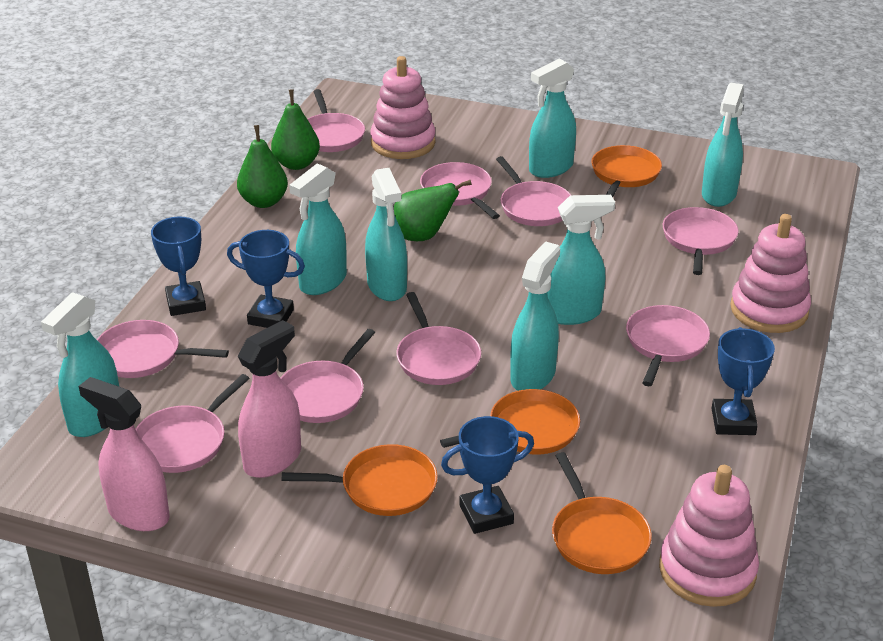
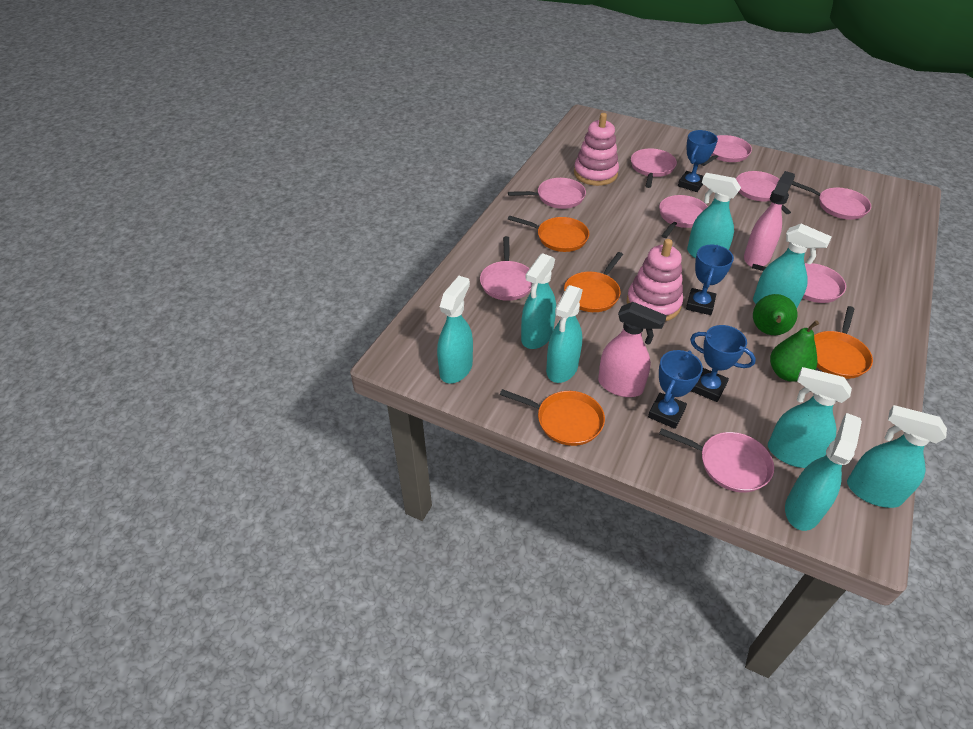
green pear: [237,125,288,208] [271,89,320,170] [394,180,472,241] = 3 -> [753,294,797,335] [770,320,819,382] = 2
pink stacking toy: [370,56,436,159] [659,465,759,607] [730,214,811,333] = 3 -> [574,113,619,186] [626,239,683,321] = 2
turquoise spray bottle: [41,292,119,437] [289,164,347,295] [365,168,407,301] [510,241,560,391] [529,58,576,178] [547,195,615,325] [702,83,744,207] = 7 -> [437,276,473,384] [521,253,556,349] [546,285,583,383] [687,173,741,258] [753,224,832,308] [768,367,852,468] [785,413,862,531] [847,405,947,508] = 8

